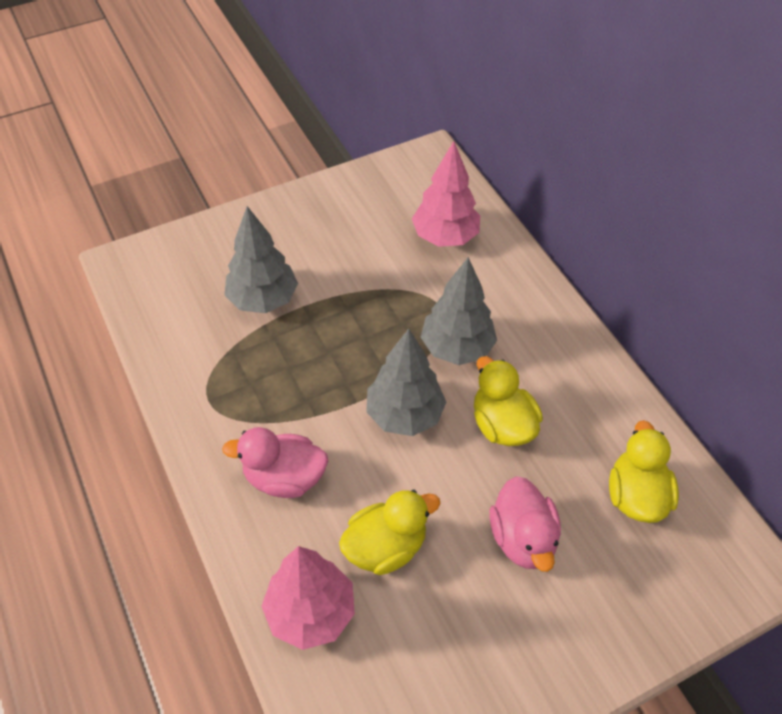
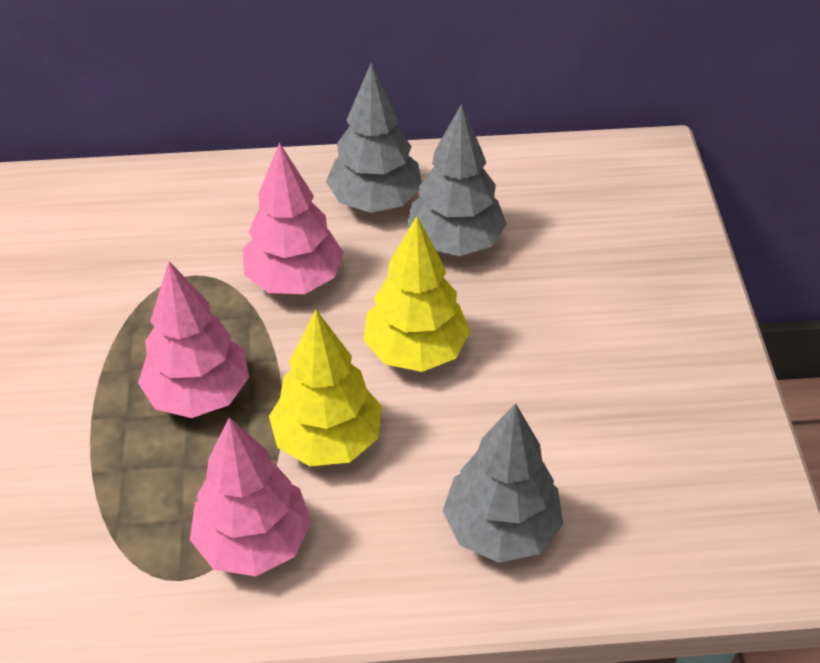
pink duck: [222,427,328,498] [489,476,561,572] = 2 -> none = 0
pink tree: [261,546,355,650] [412,141,480,247] = 2 -> [138,261,249,418] [190,417,311,577] [243,142,344,294] = 3
yellow duck: [339,490,441,575] [474,356,543,446] [609,420,679,523] = 3 -> none = 0
yellow tree: none = 0 -> [269,310,382,466] [363,216,470,372] = 2

